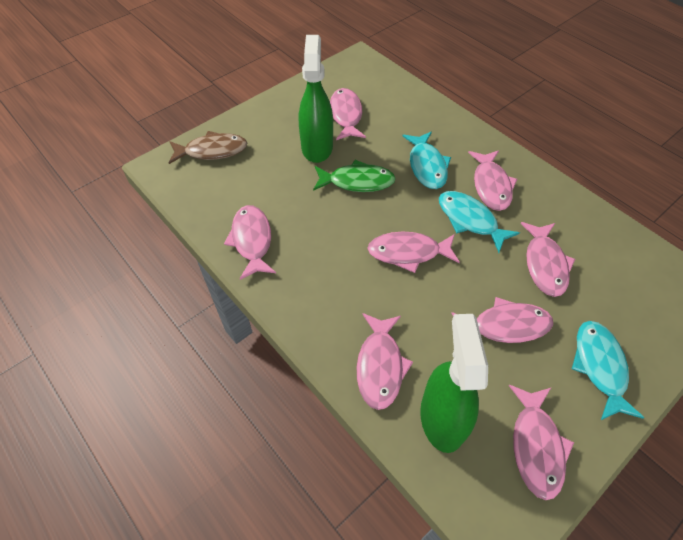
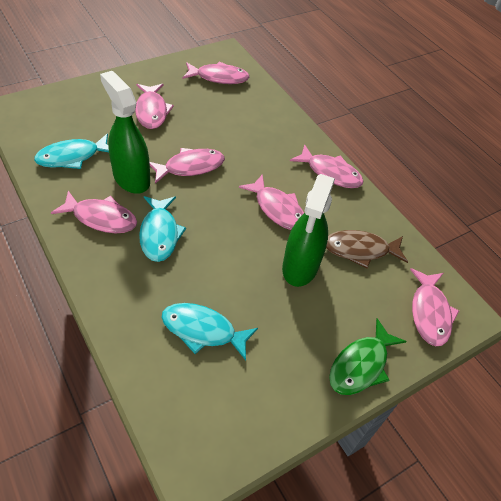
pink fish: [224,205,276,280] [330,88,366,140] [357,313,413,410] [367,232,460,273] [451,297,553,343] [468,150,517,211] [509,385,574,500] [521,222,575,297] = 8 -> [51,191,137,233] [135,84,174,129] [150,148,225,184] [183,61,249,84] [239,174,304,230] [290,144,363,188] [410,268,459,346] = 7

